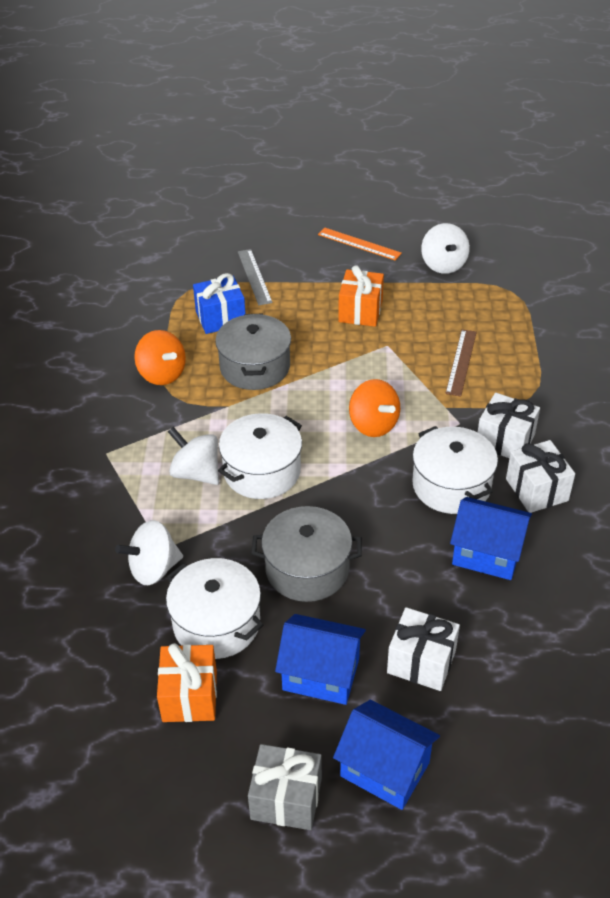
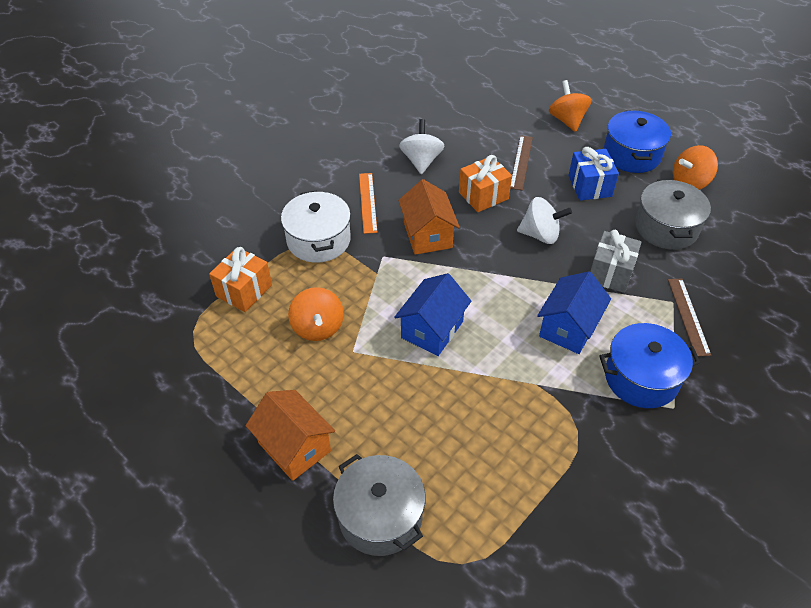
blue house: [275,614,366,705] [333,700,440,810] [450,497,532,580] = 3 -> [394,273,471,356] [537,271,611,354] = 2
blue pot: none = 0 -> [599,323,700,408] [603,110,671,173] = 2
brown ruler: [445,329,477,397] = 1 -> [510,135,533,190] [668,278,711,356] = 2
grey ruler: [238,249,273,305] = 1 -> none = 0
orange house: none = 0 -> [245,390,335,481] [398,179,460,255] = 2
orange spinning top: [134,330,186,385] [349,379,400,437] = 2 -> [288,287,344,341] [549,80,592,132] [673,145,718,190] = 3
white gift: [387,607,460,691] [478,393,540,458] [506,440,575,513] = 3 -> none = 0
white pot: [166,558,263,659] [218,413,302,499] [412,426,498,514] = 3 -> [281,190,351,263] = 1
white spinning top: [115,520,183,585] [168,427,219,485] [421,223,470,274] = 3 -> [399,119,444,174] [517,197,572,244] = 2

